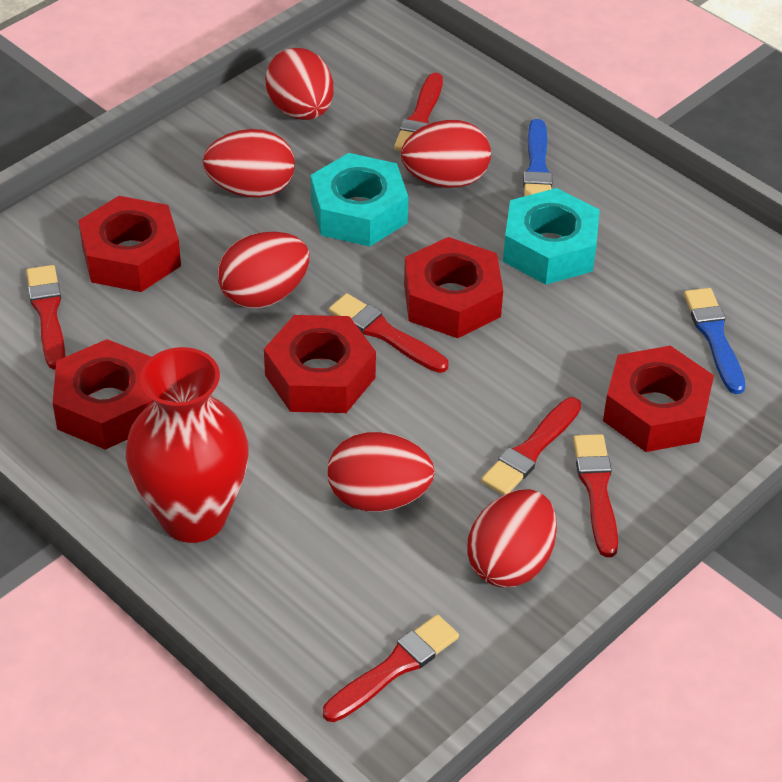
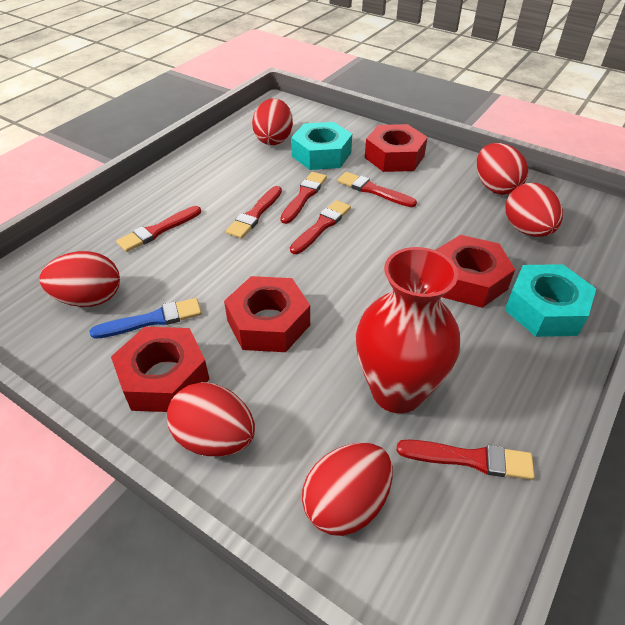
blue brush: [523,119,552,196] [684,288,745,394] = 2 -> [89,298,202,339] = 1
red nut: [53,339,154,450] [78,196,181,292] [264,315,376,413] [404,237,503,338] [603,346,714,452] = 5 -> [111,327,210,412] [224,276,310,352] [365,124,428,172] [436,235,515,308] = 4

